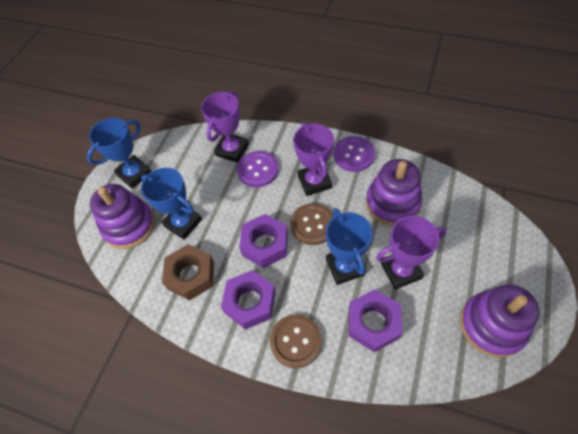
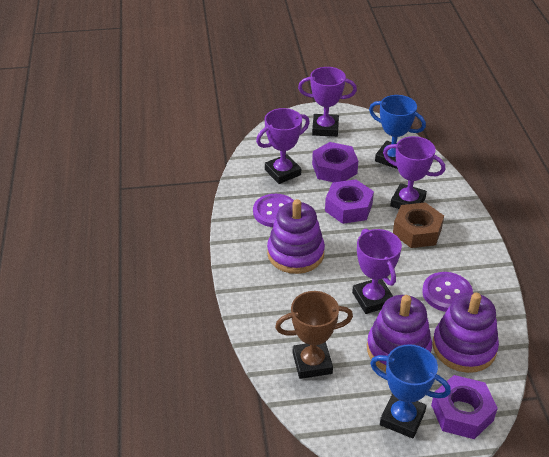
blue trophy: [87,118,152,189] [141,168,202,240] [326,208,373,285] = 3 -> [369,95,426,169] [370,344,451,438] = 2
brown button: [270,314,322,368] [290,203,333,245] = 2 -> none = 0
brown trophy: none = 0 -> [275,291,353,379] = 1
purple trophy: [201,91,249,163] [293,122,334,196] [376,216,447,289] = 3 -> [256,108,310,184] [298,67,357,137] [352,229,402,314] [383,136,445,209] = 4

